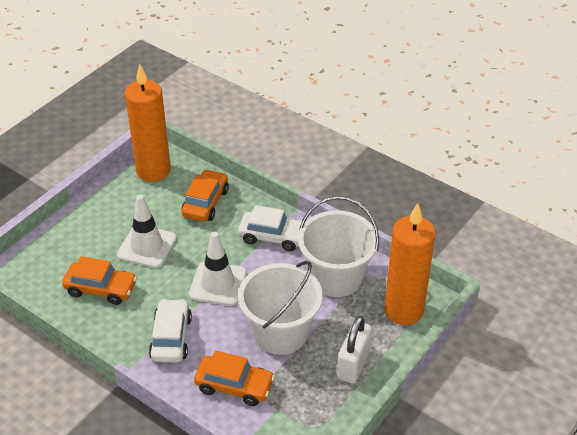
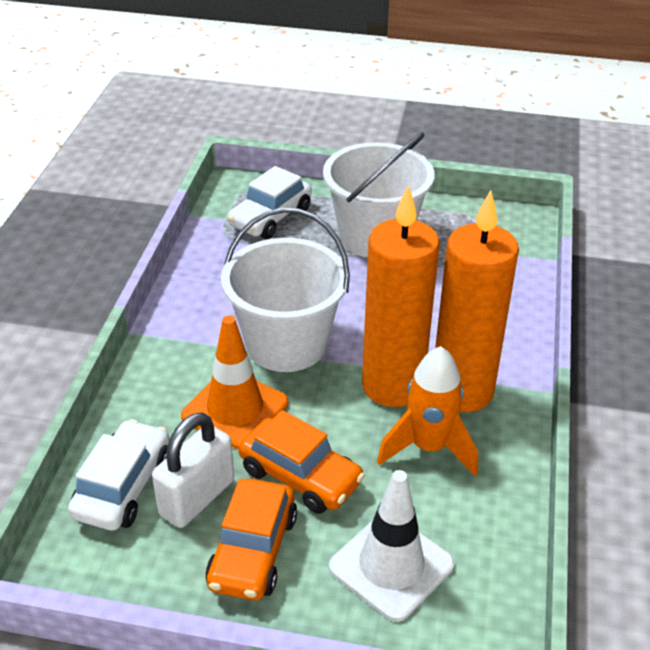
orange car: [62,256,137,305] [181,169,229,222] [194,350,275,406] = 3 -> [205,479,297,601] [239,410,365,514] = 2
orange rocket: none = 0 -> [377,346,478,476] = 1
orange traffic cone: none = 0 -> [181,315,288,450] = 1
white traffic cone: [117,194,177,268] [189,232,247,306] = 2 -> [329,470,454,622] = 1

